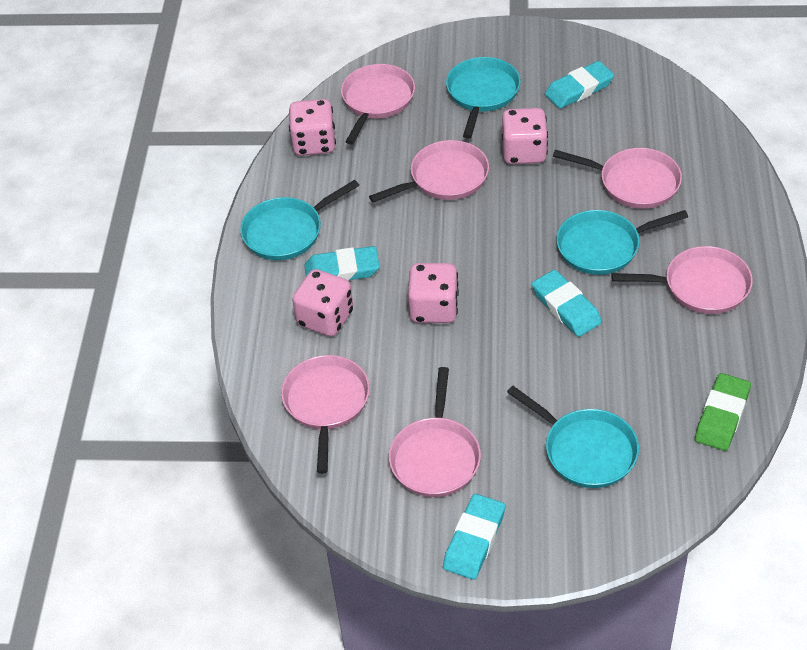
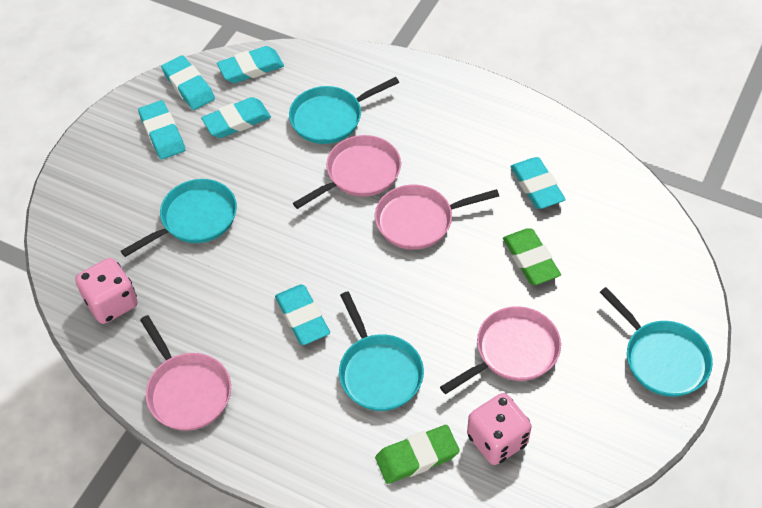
green eraser: [695,373,751,451] = 1 -> [375,425,460,484] [503,228,561,285] = 2
pink dice: [289,99,336,156] [292,269,353,337] [408,263,459,323] [502,108,548,164] = 4 -> [75,258,137,324] [467,393,532,465] = 2
pink pan: [281,355,370,474] [341,64,415,144] [369,140,489,202] [389,367,481,497] [553,148,682,209] [611,246,753,314] = 6 -> [140,315,231,431] [293,135,401,209] [375,185,499,250] [440,306,561,394] = 4
turquoise eraser: [304,246,380,281] [443,494,505,580] [532,270,602,337] [545,61,614,109] = 4 -> [138,100,185,160] [161,55,215,110] [201,97,271,138] [217,46,284,83] [275,284,330,345] [510,157,566,209] = 6

